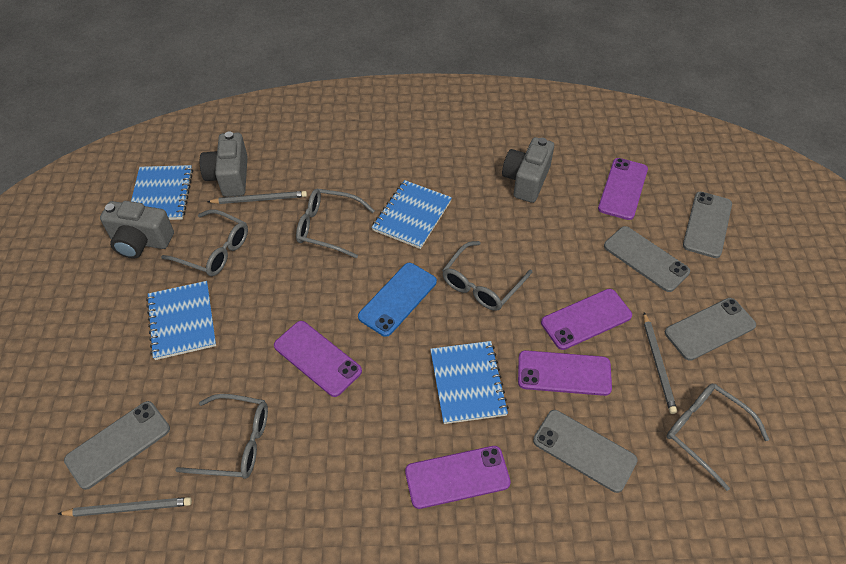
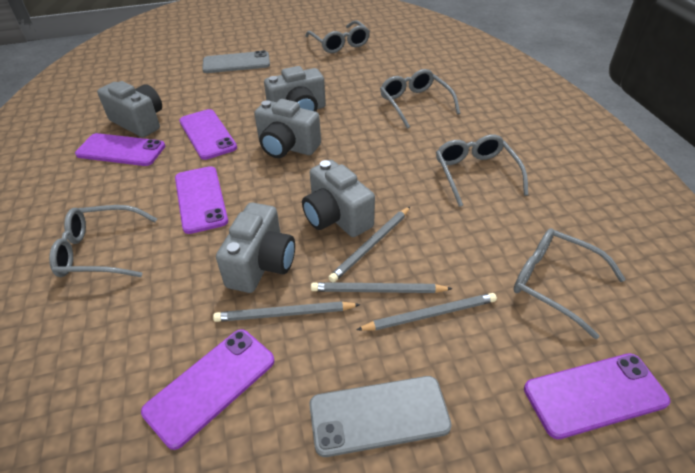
blue notebook: [131,165,193,220] [146,281,216,360] [372,180,452,249] [430,341,509,424] = 4 -> none = 0
blue phone: [358,263,437,337] = 1 -> none = 0
grey camera: [100,201,174,259] [200,131,248,197] [502,137,554,203] = 3 -> [97,81,162,137] [216,202,295,293] [254,99,321,158] [264,66,326,112] [302,160,375,237] = 5
grey pencil: [58,497,192,517] [207,191,307,204] [644,312,677,414] = 3 -> [213,301,361,322] [311,282,453,293] [328,206,411,283] [356,293,497,331] = 4
grey phone: [64,401,170,490] [533,410,638,493] [604,226,690,292] [665,298,756,361] [683,192,732,258] = 5 -> [202,50,270,73] [309,376,452,457] = 2

